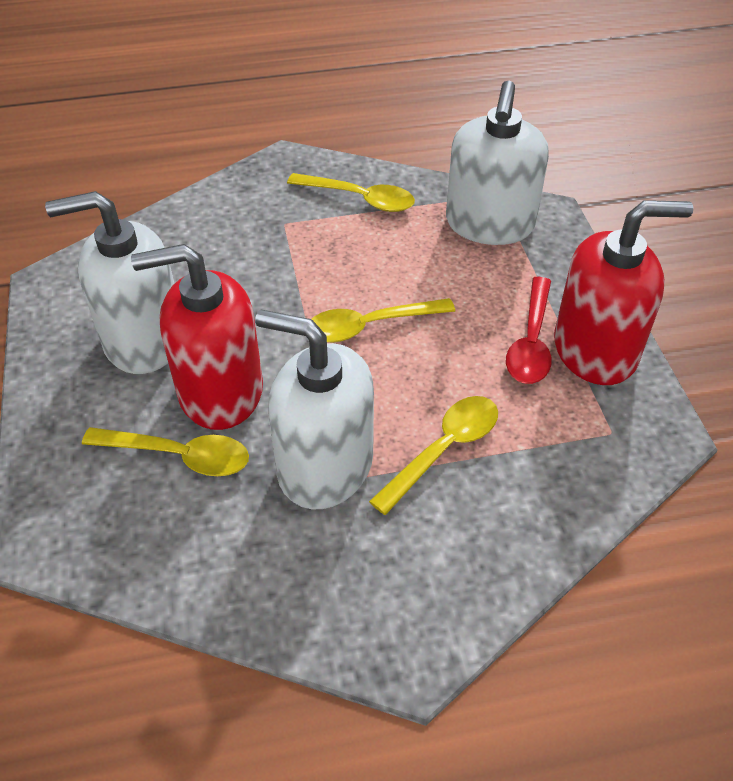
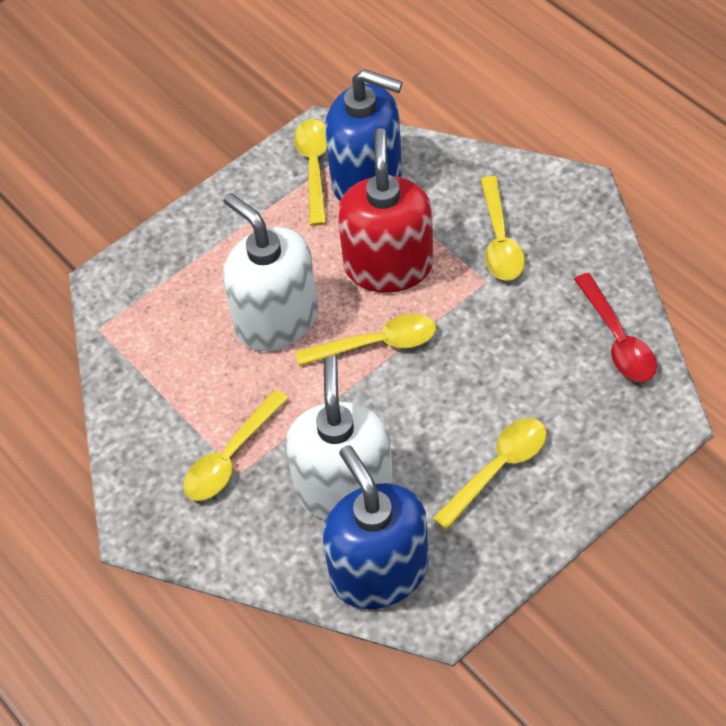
blue soap dispenser: none = 0 -> [323,445,429,609] [325,69,403,201] = 2
red soap dispenser: [131,244,263,430] [554,200,694,385] = 2 -> [337,128,433,293] = 1
white soap dispenser: [45,191,174,374] [255,309,374,509] [446,81,549,245] = 3 -> [223,193,318,351] [285,356,394,520] = 2
yellow spoon: [82,427,249,476] [287,173,415,212] [312,298,455,343] [369,396,498,515] = 4 -> [183,390,289,501] [294,119,327,226] [295,314,436,366] [433,418,547,530] [480,176,525,281] = 5

